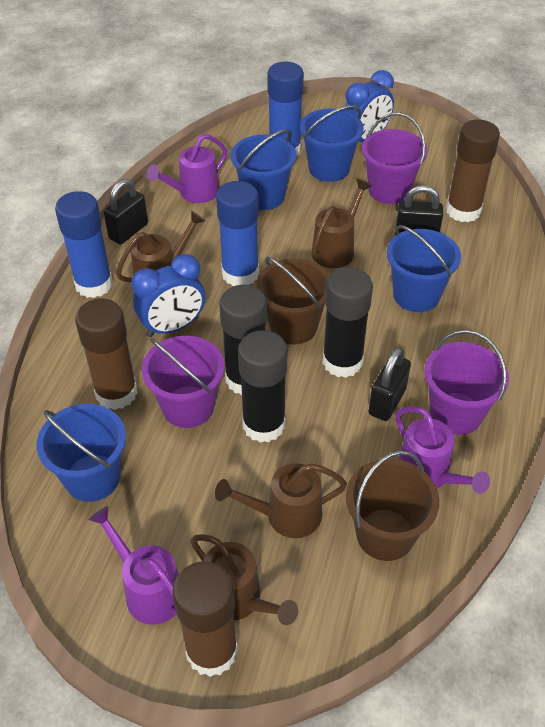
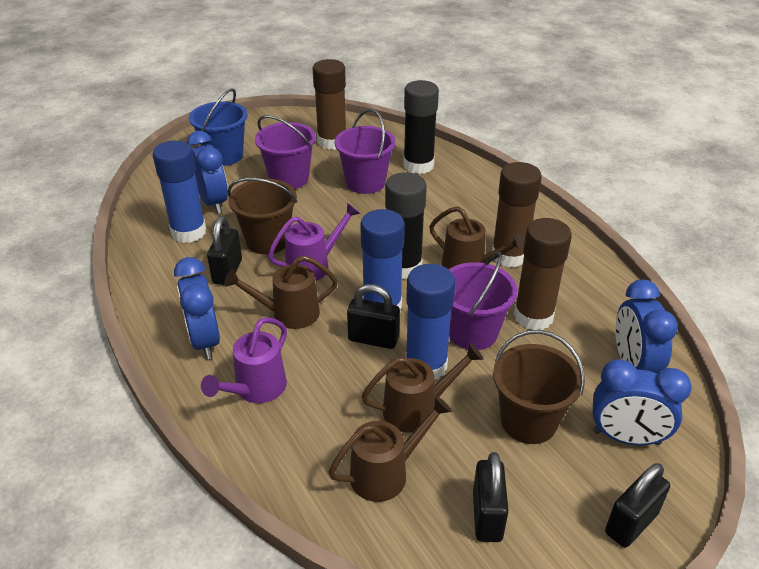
black glue stick: [219,285,267,395] [238,330,287,443] [322,267,373,378] = 3 -> [385,172,427,279] [403,80,439,174] = 2
black padlock: [103,179,148,244] [368,347,411,421] [395,185,443,236] = 3 -> [207,216,242,285] [347,284,400,349] [473,452,509,542] [605,463,670,548] = 4
blue bucket: [36,404,126,502] [231,129,296,210] [300,105,364,182] [387,225,461,312] = 4 -> [189,88,248,166] = 1
blue clock: [131,254,205,337] [343,70,394,142] = 2 -> [174,257,220,359] [187,131,228,214] [593,359,692,445] [615,279,678,374] = 4
purple watering can: [89,506,179,625] [147,134,227,203] [395,406,490,494] = 3 -> [201,317,287,403] [268,203,360,281] = 2

